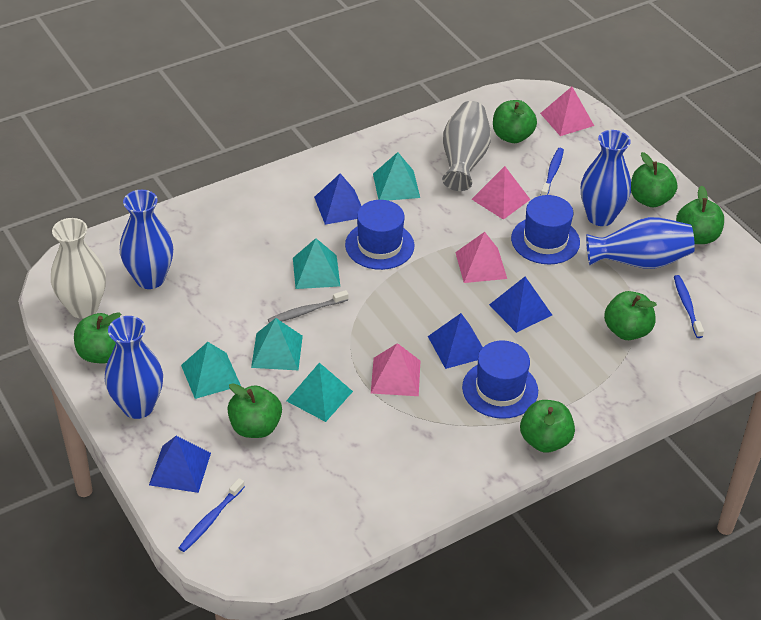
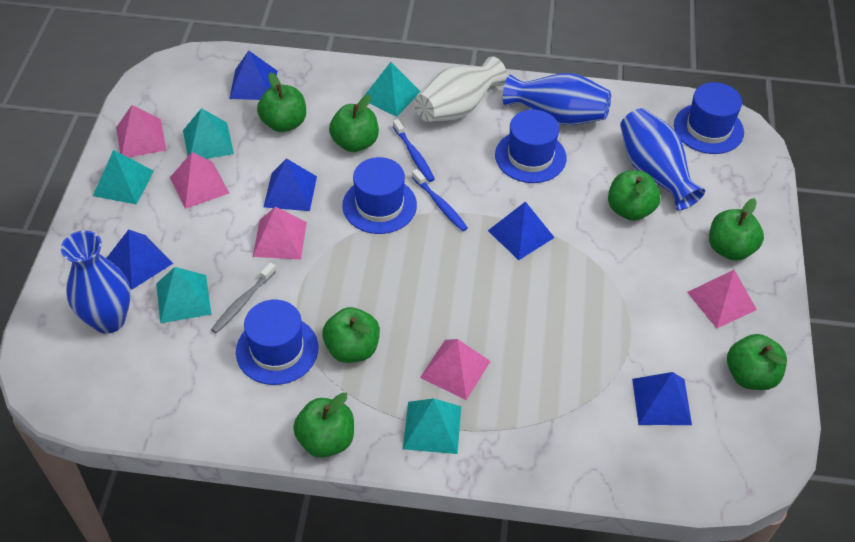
blue hat: [345,200,414,270] [462,340,538,419] [511,195,580,264] = 3 -> [236,299,318,385] [342,157,417,234] [495,109,567,183] [674,82,744,154] = 4
blue pyramid: [149,436,211,493] [314,173,361,225] [428,313,483,369] [489,276,552,333] = 4 -> [106,230,173,290] [229,51,277,100] [264,158,317,211] [488,201,555,260] [632,372,692,425] = 5
blue toothbrush: [179,478,245,552] [540,148,564,196] [674,275,704,338] = 3 -> [393,119,435,182] [412,169,468,231] = 2
blue vase: [105,316,163,419] [120,190,173,289] [581,130,631,226] [586,217,695,269] = 4 -> [61,231,131,334] [503,73,611,125] [620,108,705,210] = 3
grey vase: [442,101,491,191] = 1 -> none = 0
pink pyramid: [371,343,420,396] [455,232,507,283] [472,166,531,220] [540,87,594,136] = 4 -> [116,105,166,157] [170,152,229,209] [253,207,307,259] [420,339,491,400] [687,270,757,328] = 5

